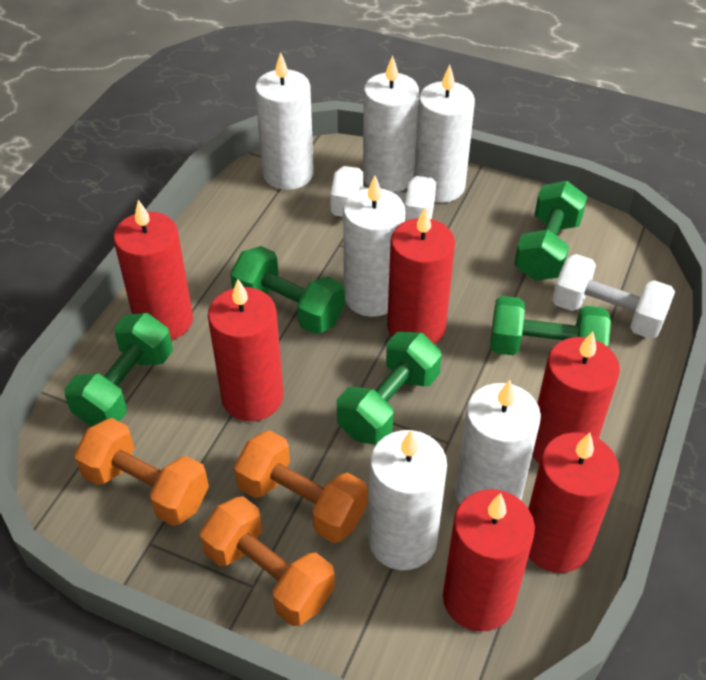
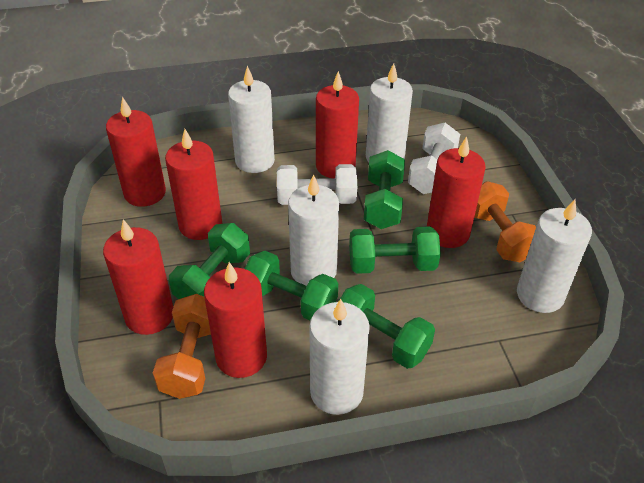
orange dumbbell: [74,418,209,526] [200,496,335,626] [234,430,368,543] = 3 -> [153,294,211,399] [474,181,536,263] = 2
white candle: [255,52,314,190] [343,176,406,317] [363,55,419,192] [368,430,447,570] [414,65,475,203] [455,380,541,504] = 6 -> [228,66,275,173] [288,174,339,286] [309,299,370,415] [366,63,413,163] [517,199,592,313] = 5

